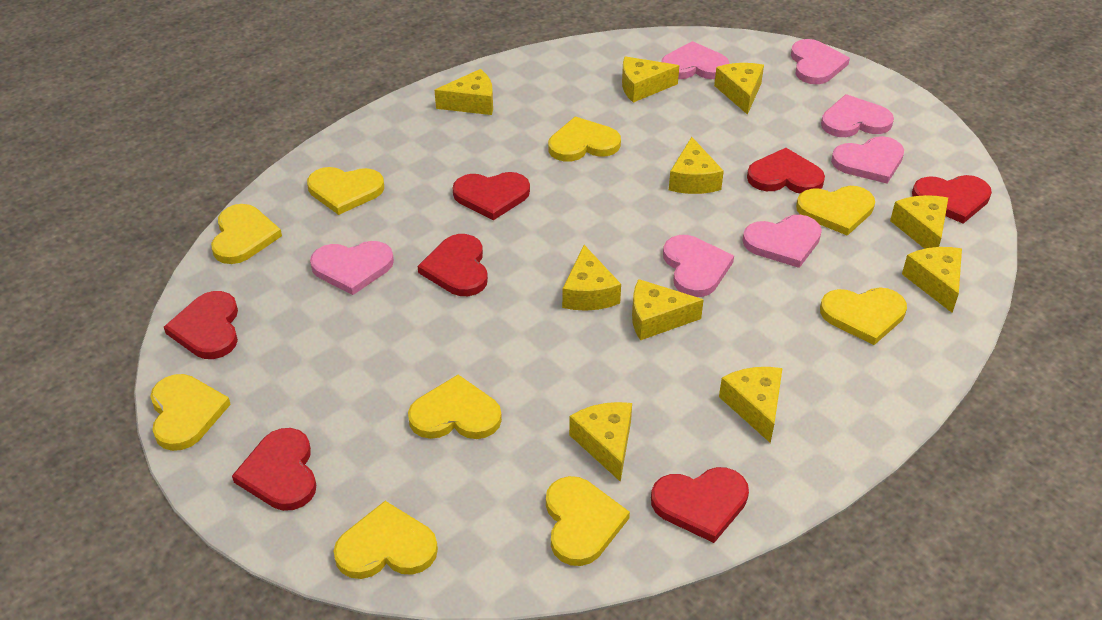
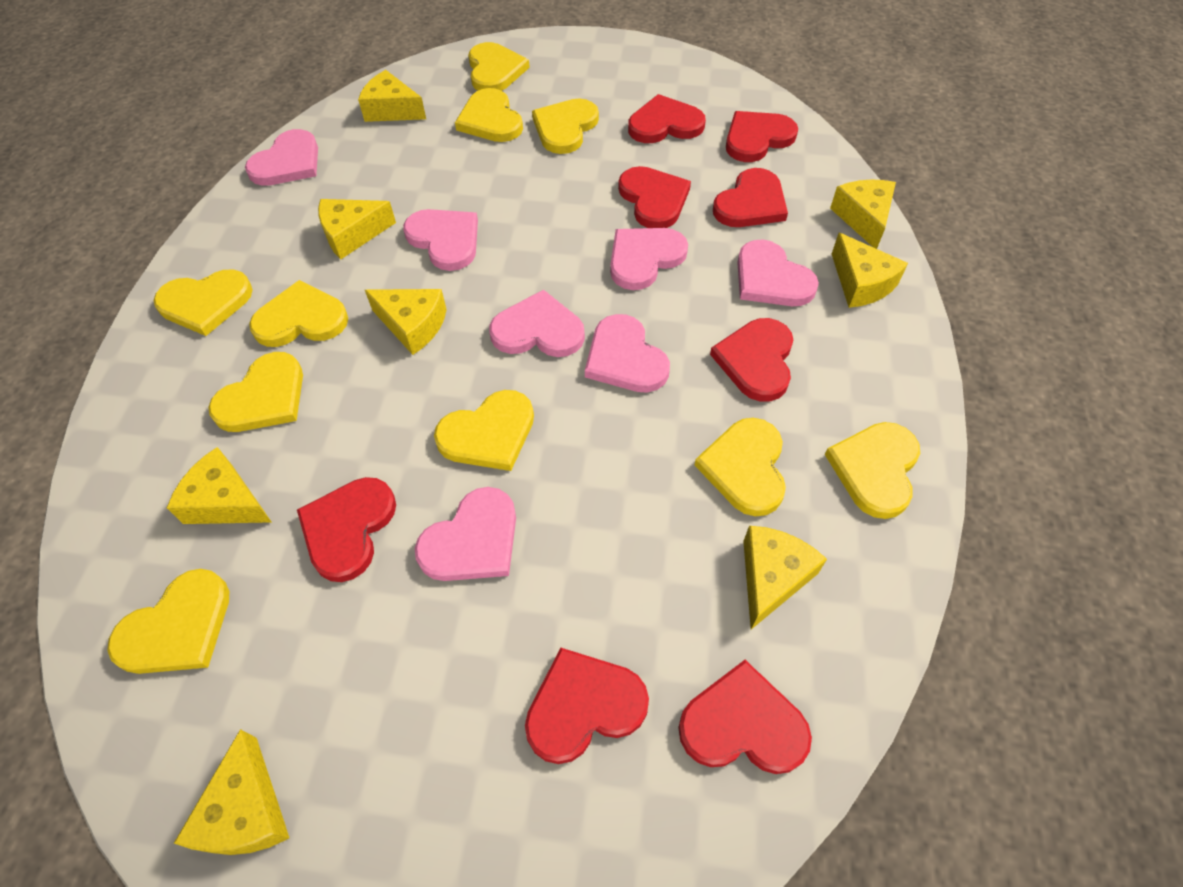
red heart: [164,291,238,359] [232,428,316,511] [418,234,488,296] [453,172,530,220] [651,467,749,543] [747,148,825,193] [912,175,992,224] = 7 -> [297,477,396,582] [525,647,649,764] [618,166,691,228] [628,94,706,143] [678,660,812,774] [710,318,793,402] [713,168,788,227] [726,111,798,162] = 8
yellow cheese: [435,69,493,115] [562,245,621,311] [569,402,632,482] [622,57,679,103] [632,279,704,340] [669,137,724,194] [714,63,764,115] [719,367,783,443] [890,195,948,249] [902,247,962,313] = 10 -> [167,447,271,524] [174,729,289,855] [318,199,396,259] [358,70,426,122] [365,289,447,355] [743,526,827,629] [830,179,896,249] [832,233,908,308] = 8
yellow heart: [150,374,231,451] [211,204,282,264] [307,167,384,215] [334,501,438,579] [408,375,502,439] [546,476,630,566] [548,116,621,161] [796,186,875,236] [820,288,907,345] = 9 -> [107,569,229,674] [154,269,253,336] [208,352,303,432] [249,280,348,347] [434,390,534,471] [455,88,523,142] [468,42,530,91] [532,98,599,154] [694,418,786,516] [825,422,920,519] = 10

